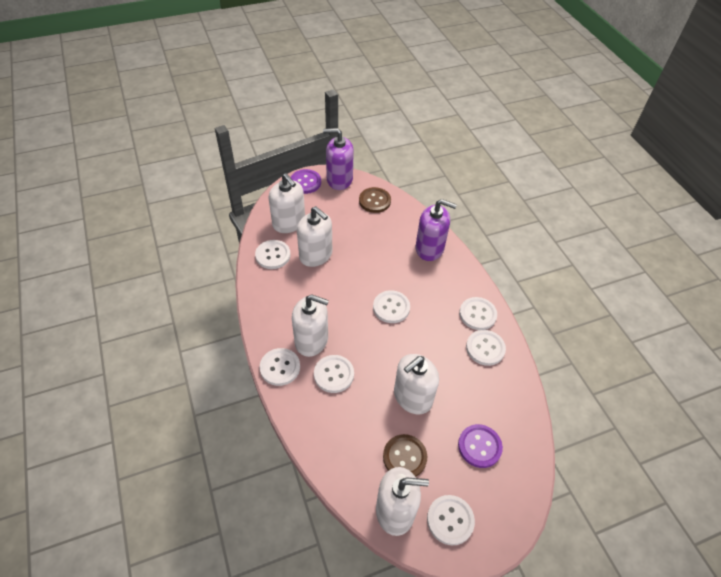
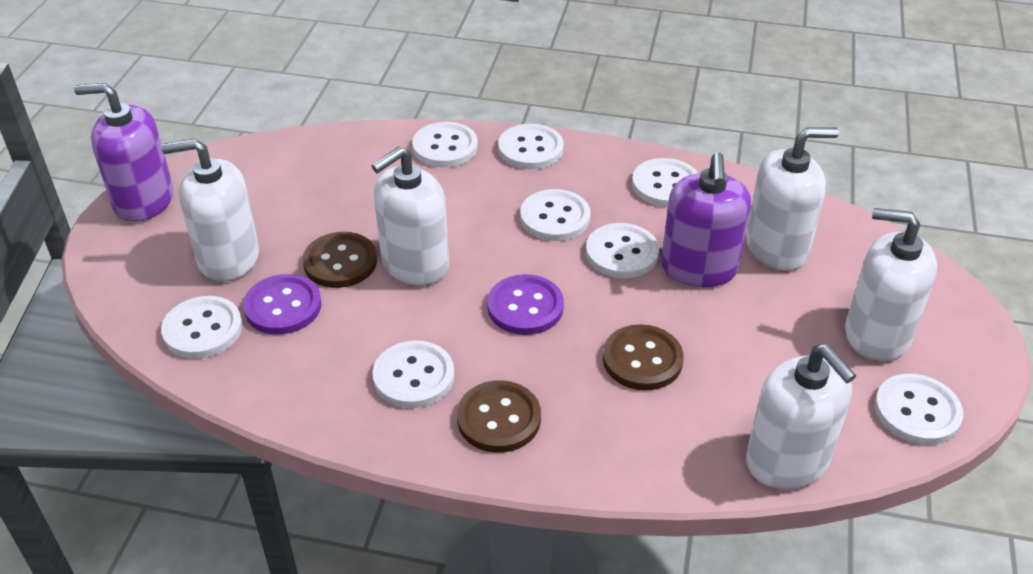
brown button: [359,187,391,213] [383,434,427,477] = 2 -> [303,232,377,288] [457,380,541,453] [603,324,684,390] = 3
white button: [255,240,291,269] [260,348,300,386] [314,355,354,393] [373,290,410,323] [427,495,475,545] [459,297,497,330] [466,330,506,366] = 7 -> [161,296,242,359] [372,340,455,408] [412,122,478,167] [498,124,563,169] [520,189,590,241] [586,223,659,278] [632,158,698,207] [874,374,963,445] = 8

